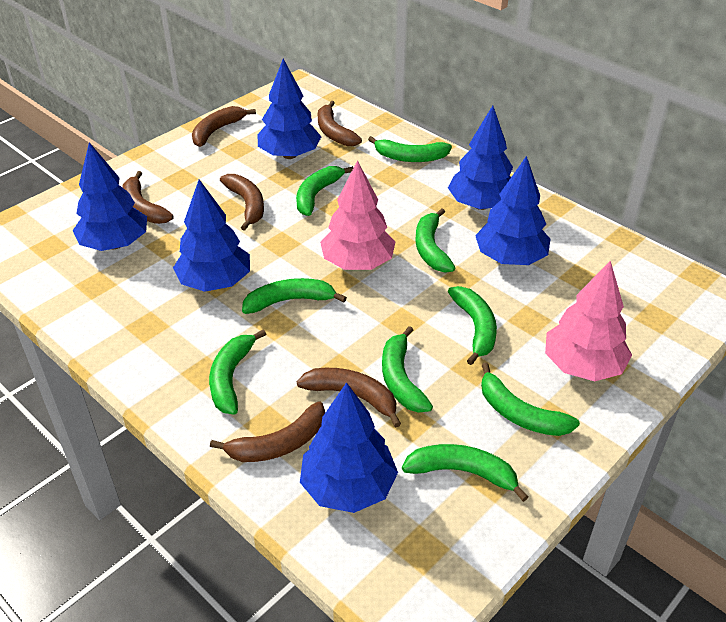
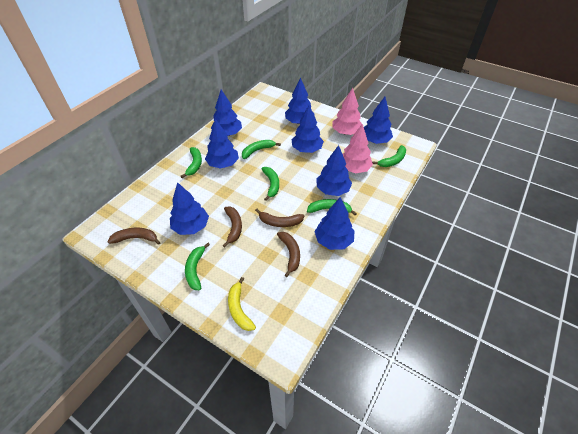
blue tree: [73,142,147,251] [173,179,250,292] [257,59,321,159] [300,382,398,513] [448,105,513,210] [475,156,551,265] = 6 -> [170,182,209,235] [205,119,239,169] [211,90,242,136] [285,77,315,124] [291,105,324,153] [314,197,355,250] [316,145,352,196] [364,97,393,144] = 8
brown banana: [122,171,174,224] [192,106,256,147] [210,402,325,462] [220,174,264,231] [297,368,401,427] [318,101,362,146] = 6 -> [107,228,161,245] [223,207,242,248] [255,209,304,227] [277,232,300,277] = 4
green banana: [209,329,266,414] [242,278,347,314] [296,166,354,216] [368,136,452,162] [382,326,433,413] [402,444,528,502] [415,208,455,273] [448,286,497,365] [481,363,580,436] = 9 -> [180,147,202,178] [185,243,210,290] [242,140,281,159] [261,167,279,201] [307,199,357,215] [372,145,406,167] = 6
yellow banana: none = 0 -> [228,277,256,331] = 1

